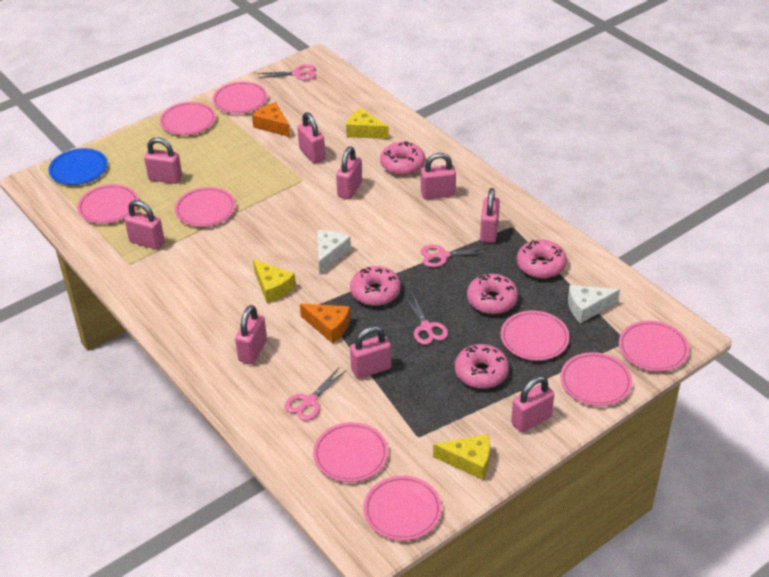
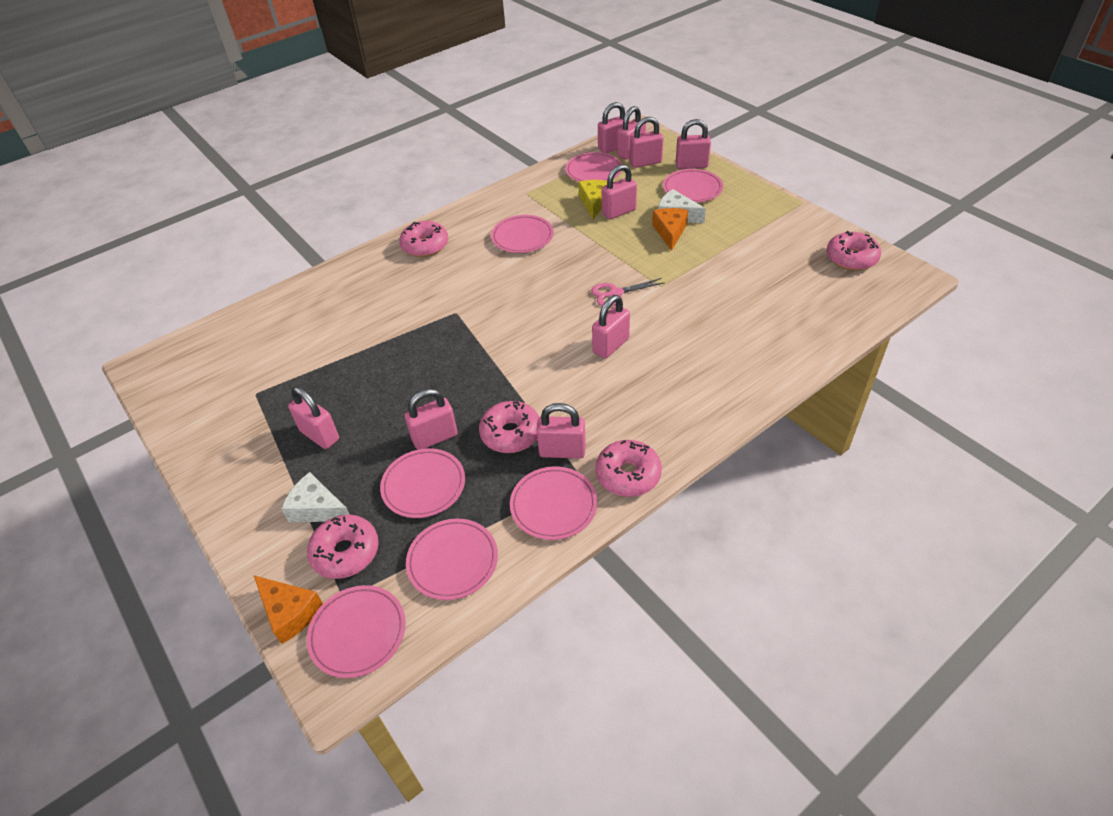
blue plate: [48,148,108,185] = 1 -> none = 0
pink plate: [77,184,138,224] [160,102,216,135] [175,187,236,227] [213,81,268,114] [313,422,388,482] [364,476,442,541] [501,311,570,361] [560,352,632,406] [619,321,689,372] = 9 -> [307,585,406,678] [380,448,465,518] [406,519,498,600] [491,215,554,253] [510,467,597,540] [565,152,622,182] [663,169,723,203] = 7
pink scissors: [258,64,316,80] [285,367,347,421] [404,293,448,345] [420,245,490,267] = 4 -> [591,278,664,306] = 1
yellow cheese: [253,259,296,303] [346,108,389,139] [433,434,490,480] = 3 -> [578,180,607,219] = 1

